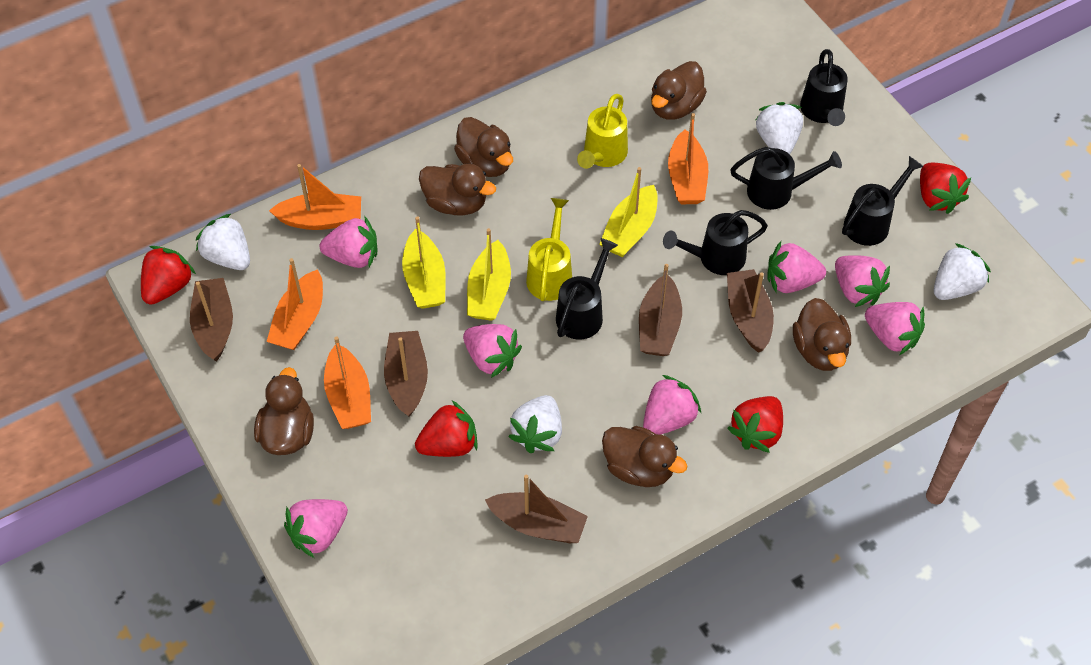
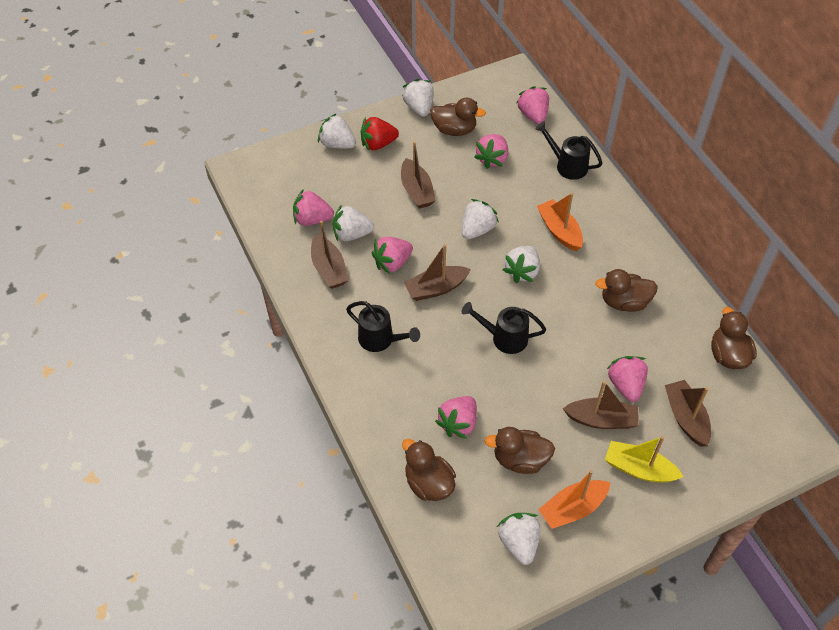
black watering can: [556,238,618,340] [663,210,768,275] [730,147,842,210] [800,49,848,126] [842,156,924,246] = 5 -> [346,301,420,352] [462,302,546,354] [535,121,602,180] = 3
brown duck: [254,367,314,455] [419,163,496,216] [454,117,513,177] [602,426,688,487] [651,61,707,120] [793,298,851,371] = 6 -> [402,439,456,501] [430,98,486,136] [484,427,555,474] [595,269,658,312] [711,307,757,369] = 5
orange boat: [266,258,323,350] [269,164,361,230] [324,336,371,429] [668,113,708,204] = 4 -> [537,193,583,251] [538,470,611,529] = 2
pink strawberry: [284,499,348,558] [320,217,377,268] [463,324,522,378] [643,375,701,435] [767,241,826,293] [835,255,890,307] [865,302,925,355] = 7 -> [293,189,334,226] [372,237,413,274] [435,396,477,439] [474,134,508,169] [517,86,549,124] [607,356,648,402] = 6
red strawberry: [141,246,196,305] [415,400,478,457] [727,396,783,453] [920,163,971,214] = 4 -> [361,117,399,150] = 1
white strawberry: [196,214,250,270] [508,395,562,453] [756,102,803,154] [934,243,991,300] = 4 -> [318,113,356,149] [333,204,374,241] [402,79,434,117] [462,199,499,239] [497,513,541,565] [503,246,540,283] = 6
yellow boat: [402,216,446,309] [467,228,511,321] [599,167,658,257] = 3 -> [605,436,684,483] = 1
yellow watering can: [526,198,572,301] [577,94,628,169] = 2 -> none = 0

